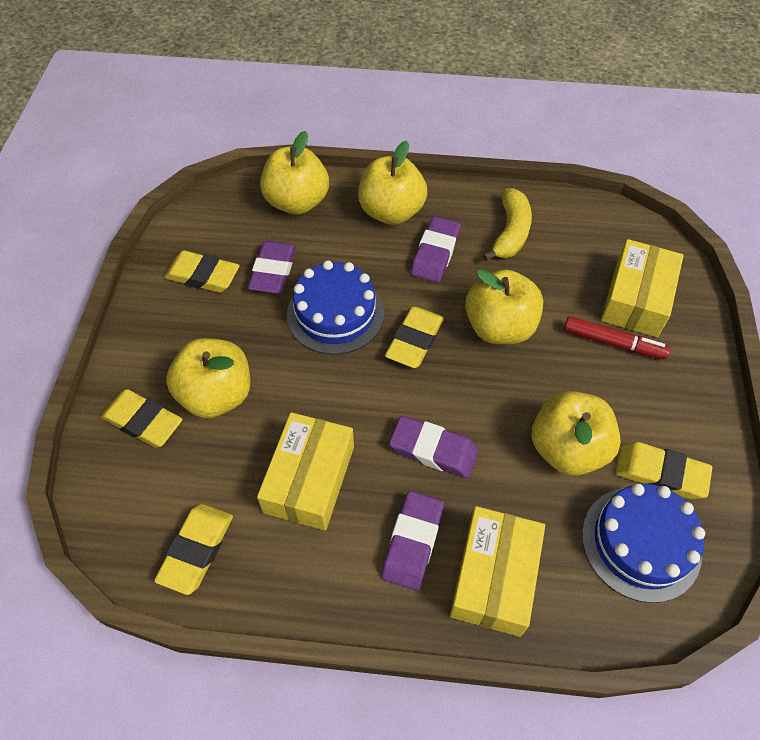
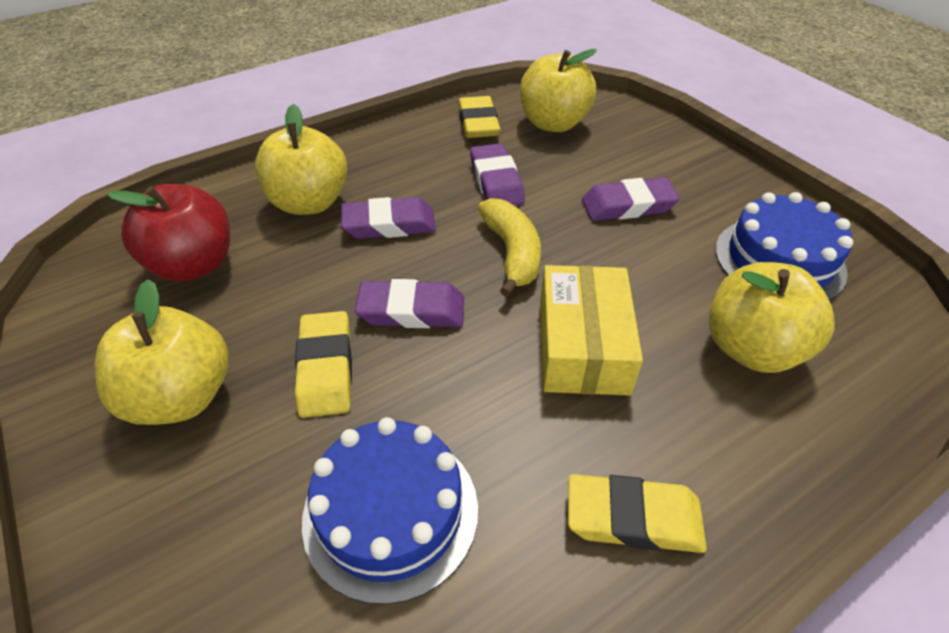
red apple: none = 0 -> [107,184,230,282] = 1
red marker: [564,316,670,359] = 1 -> none = 0
yellow apple: [166,338,250,418] [260,131,329,215] [358,141,428,225] [465,269,543,344] [532,391,621,476] = 5 -> [95,279,229,425] [255,104,347,215] [520,49,597,132] [709,262,835,373] = 4
yellow box: [257,412,354,530] [450,506,545,637] [601,239,684,337] = 3 -> [540,265,643,395] = 1
yellow eraser: [101,389,182,448] [154,504,233,595] [164,251,240,293] [385,306,444,368] [615,442,712,499] = 5 -> [295,311,352,418] [458,96,500,138] [568,474,707,553] = 3

